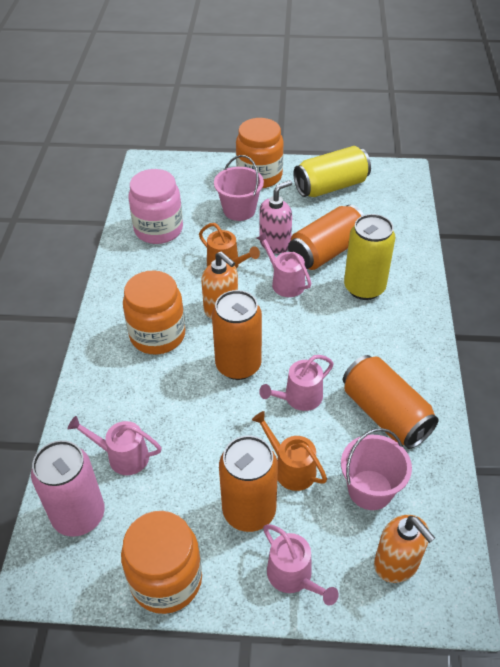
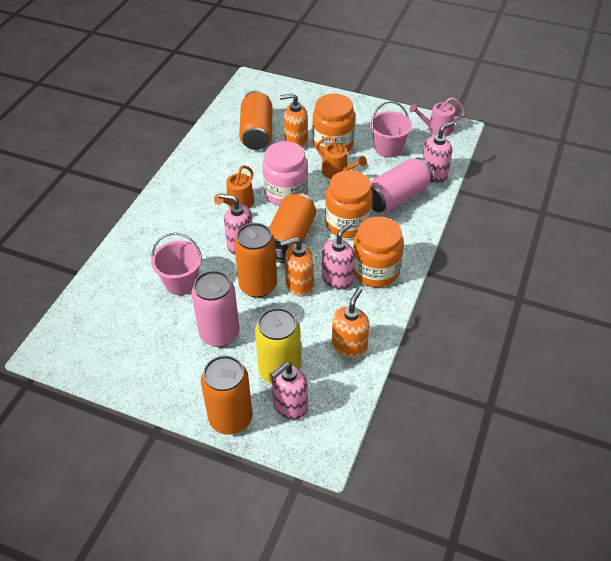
orange soap dispenser: [201,251,238,318] [374,515,435,583] = 2 -> [280,93,308,148] [280,237,314,296] [332,287,370,358] = 3
pink can: [31,440,105,537] = 1 -> [191,271,240,347] [370,157,433,213] = 2
pink soap dispenser: [259,180,292,254] = 1 -> [219,194,253,255] [271,362,308,420] [322,222,355,290] [422,121,455,183] = 4
pink watering can: [68,416,162,475] [256,232,312,297] [259,355,334,411] [263,524,339,605] = 4 -> [409,97,466,136] = 1
yellow can: [293,146,371,197] [344,214,395,300] = 2 -> [255,308,301,384] = 1

